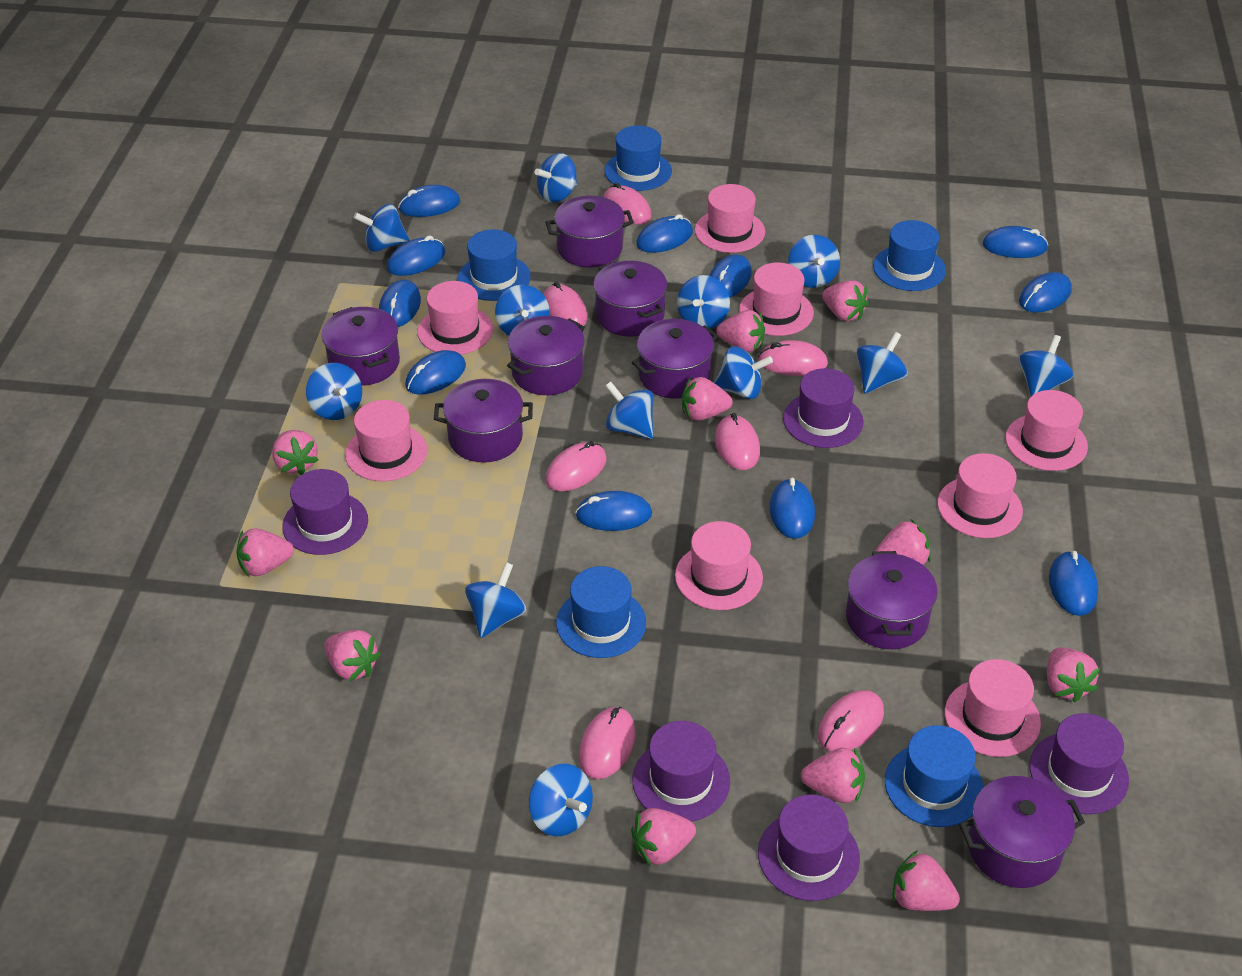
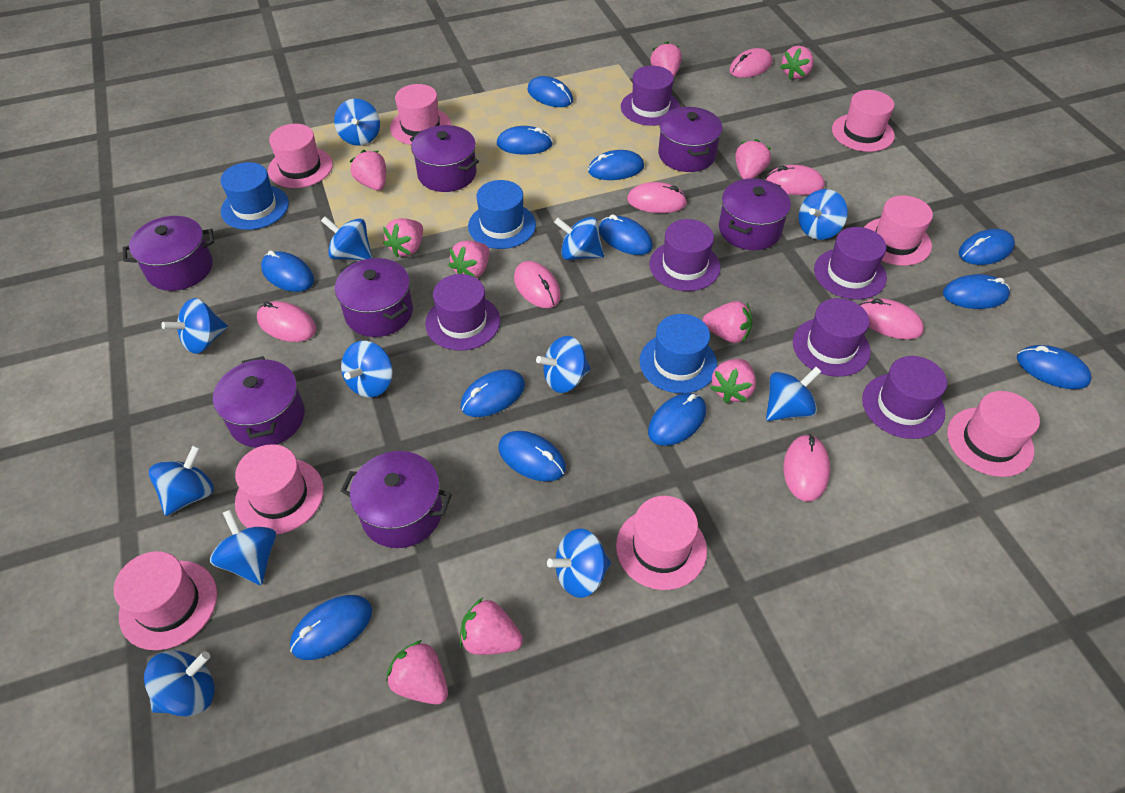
blue hat: [458,229,531,301] [556,566,646,658] [604,126,672,191] [873,220,946,291] [885,725,984,827] = 5 -> [220,162,289,230] [468,180,536,249] [640,314,717,393] = 3
blue mouse: [379,280,421,327] [387,236,445,276] [398,185,460,217] [405,350,466,395] [575,491,652,531] [636,214,693,253] [709,254,752,297] [770,478,815,539] [982,226,1048,258] [1019,272,1072,312] [1049,551,1098,616] = 11 -> [261,250,314,292] [290,595,372,660] [461,370,525,417] [497,126,553,155] [499,431,566,482] [527,76,573,107] [588,150,644,180] [599,214,653,255] [648,393,706,446] [943,274,1010,309] [959,229,1015,265] [1017,345,1091,389] = 12
pink strawberry: [236,528,294,576] [272,430,319,475] [324,630,380,682] [631,808,696,866] [682,377,733,421] [716,310,765,352] [801,748,865,803] [822,280,869,321] [875,519,931,565] [893,850,960,911] [1047,647,1100,702] = 11 -> [350,150,386,191] [383,218,423,258] [386,640,448,704] [449,241,490,278] [460,598,523,655] [650,41,682,77] [702,301,752,343] [711,359,756,403] [735,139,771,179] [780,46,814,80] = 10
purple hat: [282,469,368,555] [632,721,730,821] [758,794,860,901] [783,368,863,448] [1029,713,1129,814] = 5 -> [425,274,500,351] [621,66,680,126] [650,219,720,291] [793,298,871,377] [814,227,887,300] [862,356,947,439] = 6
purple pot: [321,307,400,386] [434,379,533,463] [507,316,585,395] [545,196,634,267] [593,261,667,337] [632,319,718,399] [846,551,938,649] [959,776,1085,888] = 8 -> [123,216,214,291] [213,356,305,448] [335,258,413,337] [341,451,452,548] [410,125,479,192] [658,107,722,172] [719,178,791,250] = 7

